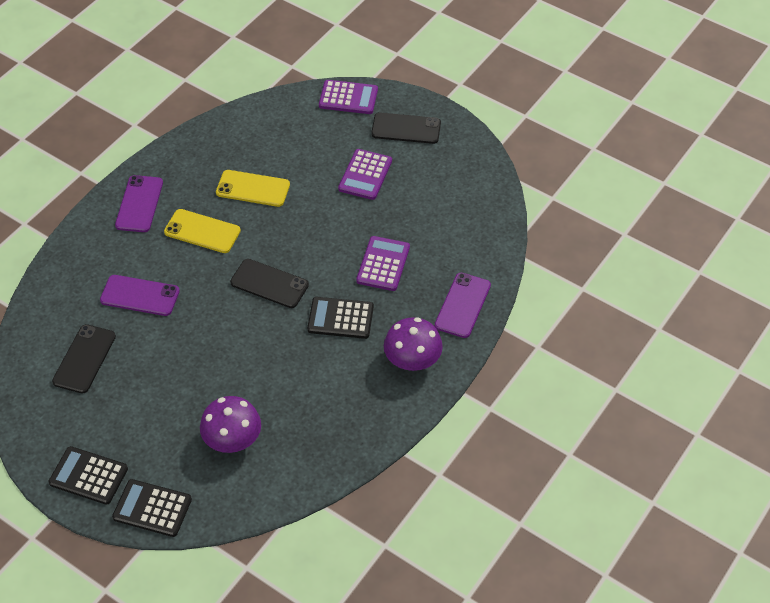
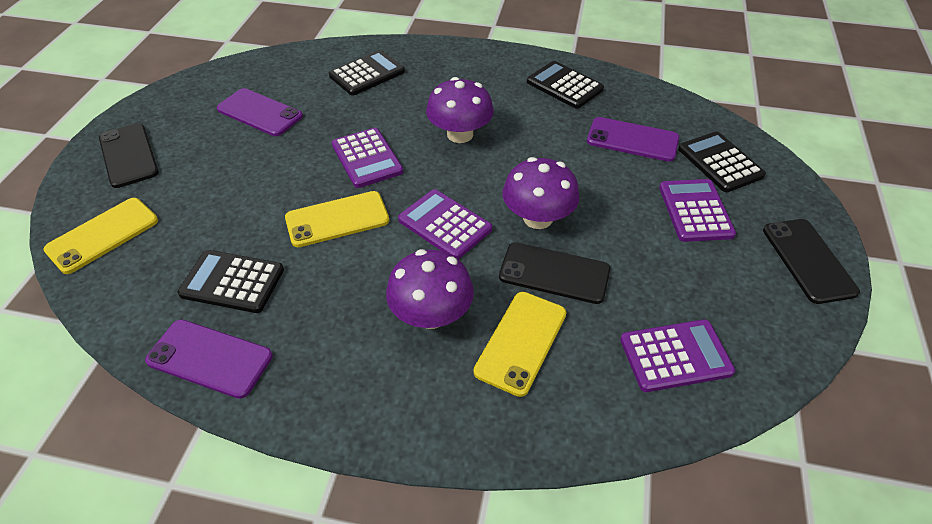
black calculator: [49,446,128,505] [112,479,192,537] [307,297,374,339] = 3 -> [177,250,284,313] [329,50,405,96] [527,61,604,109] [678,131,766,192] = 4
purple calculator: [319,80,378,114] [338,149,392,200] [356,236,410,291] = 3 -> [332,128,403,188] [398,189,492,259] [620,319,735,392] [659,179,736,242] = 4
purple mushroom: [200,396,261,453] [384,317,443,371] = 2 -> [386,249,474,329] [426,77,494,143] [503,157,580,229] = 3
yellow phone: [164,209,241,253] [216,170,290,207] = 2 -> [43,198,158,274] [285,191,389,247] [474,292,567,397] = 3

